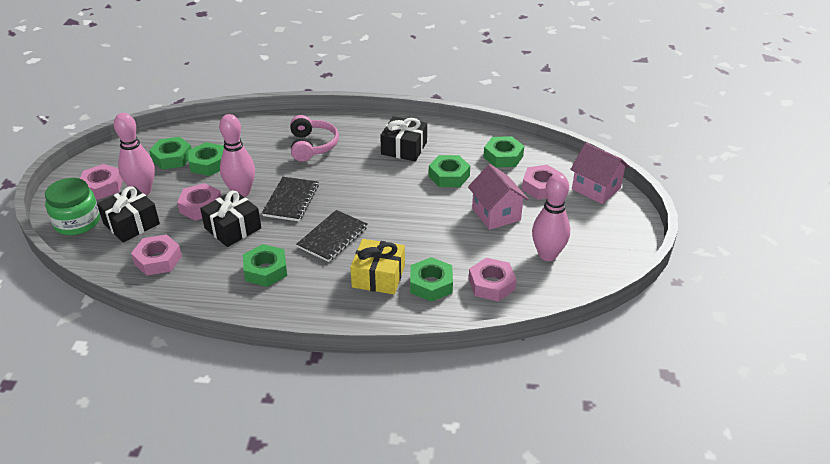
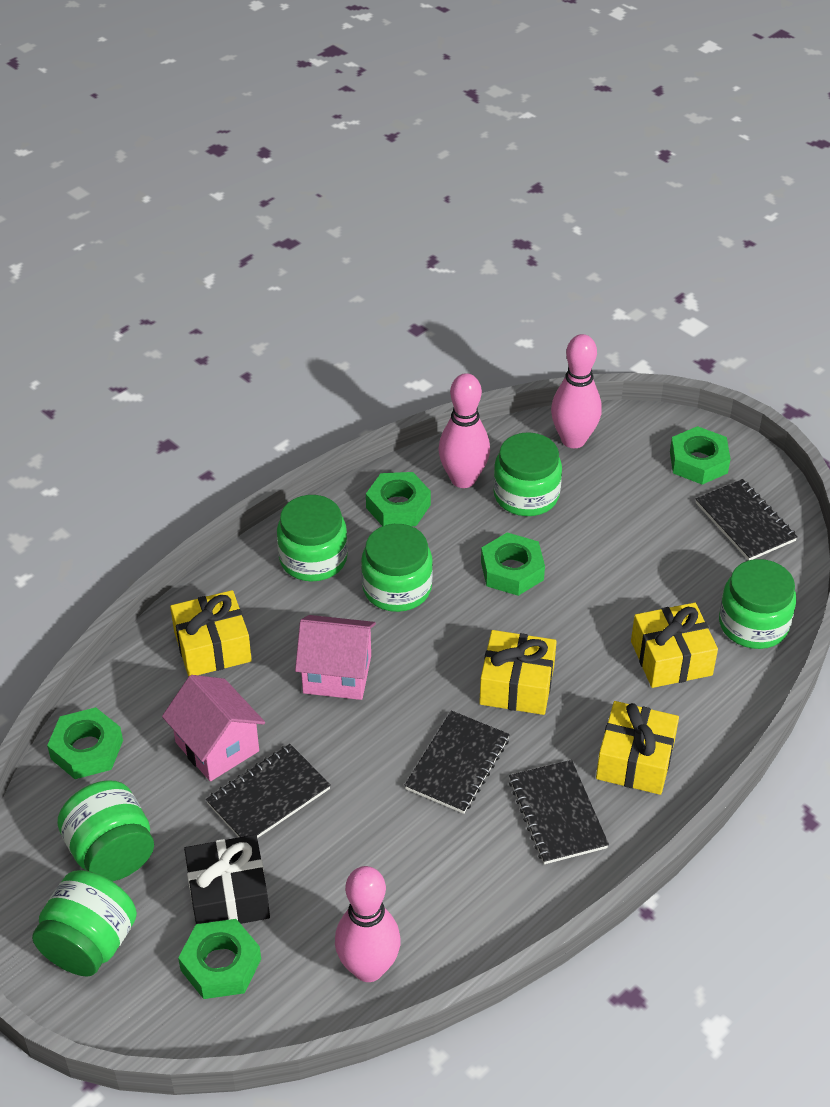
black gift: [97,186,160,242] [200,190,261,247] [380,116,427,161] = 3 -> [184,835,270,924] = 1
black notebook: [262,177,319,221] [297,210,368,262] = 2 -> [206,744,331,838] [404,711,510,814] [509,760,609,864] [696,479,798,560] = 4
green jar: [45,178,100,235] = 1 -> [32,870,137,976] [57,781,154,882] [277,495,348,581] [361,524,433,612] [493,432,562,516] [719,559,796,649] = 6
green nut: [149,137,191,170] [188,142,224,176] [243,244,287,287] [410,257,453,302] [429,155,470,187] [483,136,524,168] = 6 -> [47,707,123,779] [178,919,261,999] [366,472,431,526] [481,533,545,596] [670,426,731,485] = 5
pink headphones: [290,115,339,162] = 1 -> none = 0
pink nut: [80,164,123,200] [131,234,182,276] [177,183,221,221] [469,258,517,302] [522,165,563,200] = 5 -> none = 0
yellow gift: [350,239,405,295] = 1 -> [170,590,252,677] [479,630,557,715] [596,701,679,795] [631,603,718,688] = 4

